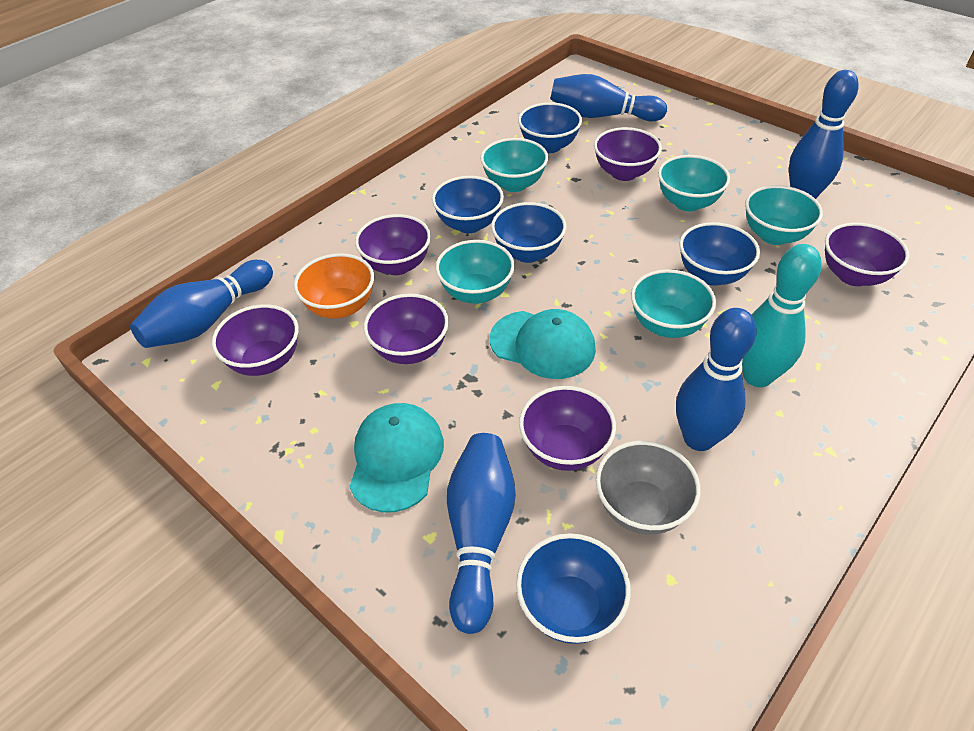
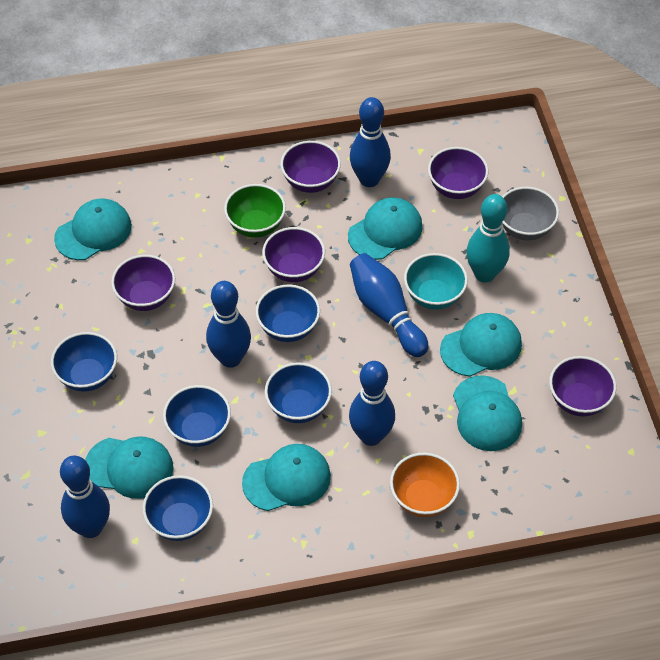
green bowl: none = 0 -> [224,184,286,238] = 1
purple bowl: [212,304,299,376] [355,214,431,275] [364,294,449,364] [519,386,616,471] [594,127,662,181] [825,223,909,286] = 6 -> [111,255,175,311] [262,227,325,282] [280,141,341,193] [428,147,489,199] [549,356,617,417] = 5
turquoise bowl: [435,240,515,304] [480,138,548,192] [631,269,716,338] [658,155,730,211] [745,185,823,245] = 5 -> [404,253,468,310] = 1
turquoise cap: [349,403,444,513] [490,309,596,379] = 2 -> [54,199,132,260] [85,436,173,499] [242,444,331,511] [348,197,423,260] [440,313,522,377] [453,375,522,451] = 6

